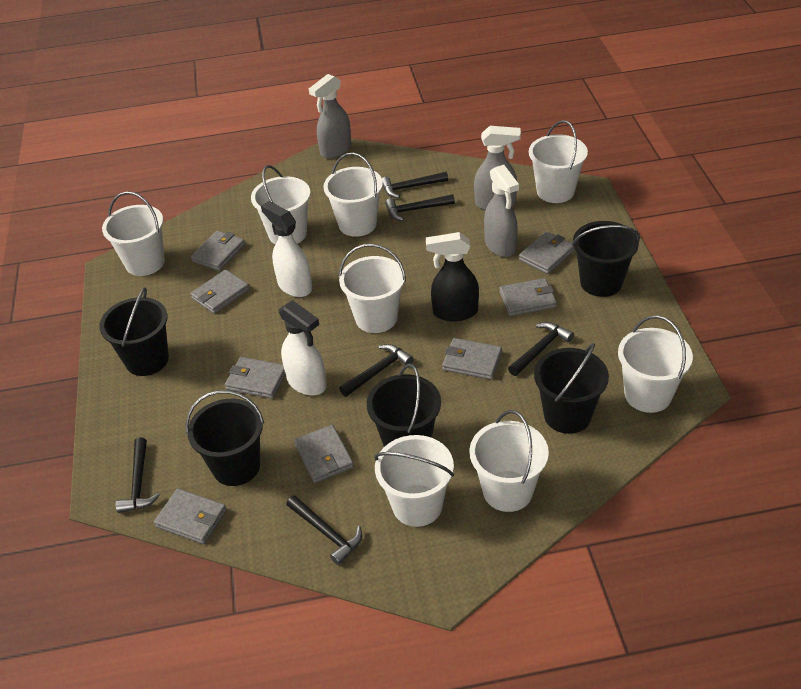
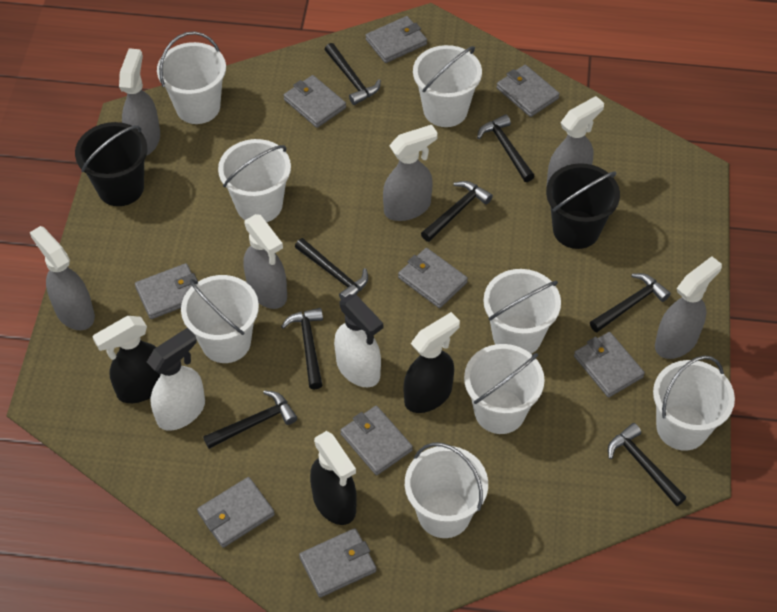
black bucket: [99,287,169,376] [186,390,264,486] [367,364,441,447] [534,343,609,434] [572,221,640,297] = 5 -> [75,122,147,206] [546,163,620,249] = 2
black hammer: [116,437,160,513] [286,495,362,565] [339,344,414,397] [382,172,448,198] [385,194,455,221] [508,322,574,376] = 6 -> [203,390,297,449] [281,308,323,390] [295,238,368,300] [324,43,381,105] [421,181,493,242] [477,114,534,182] [590,273,671,332] [608,423,686,506] = 8
black spray bottle: [426,232,479,321] = 1 -> [92,316,161,403] [310,431,357,525] [404,312,460,413] = 3
grey spray bottle: [309,74,352,159] [474,126,521,210] [484,165,519,257] = 3 -> [30,226,95,330] [119,48,160,156] [244,214,287,309] [383,125,438,221] [546,96,604,188] [655,256,722,359] = 6
grey wallet: [154,488,227,544] [190,269,250,314] [191,231,245,271] [225,357,286,399] [294,425,354,483] [442,338,502,380] [499,278,557,316] [519,231,575,274] = 8 -> [135,263,198,319] [197,477,275,548] [283,75,346,128] [299,528,376,598] [340,406,413,475] [366,16,427,63] [398,248,468,308] [496,65,560,117] [574,332,645,398] = 9

